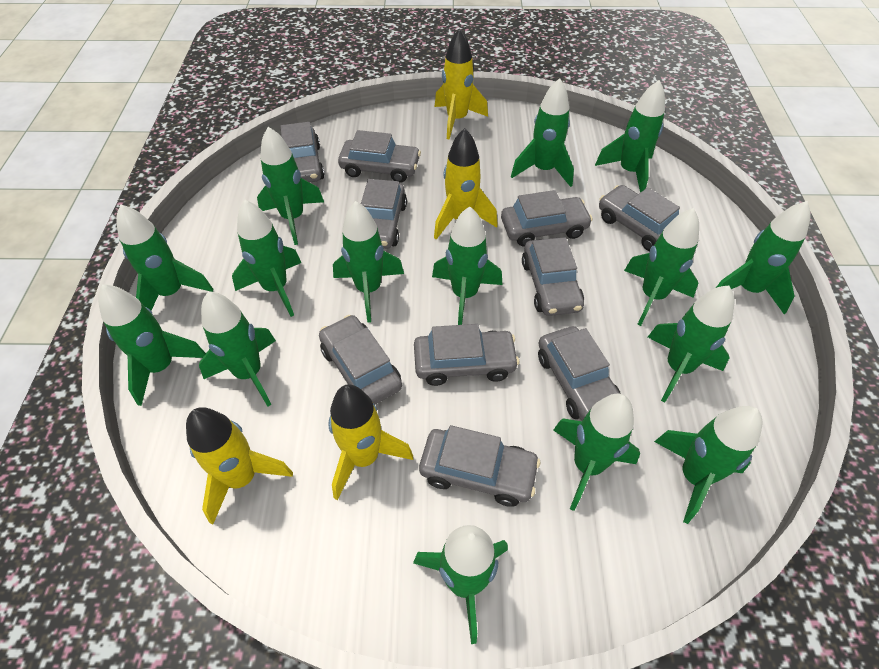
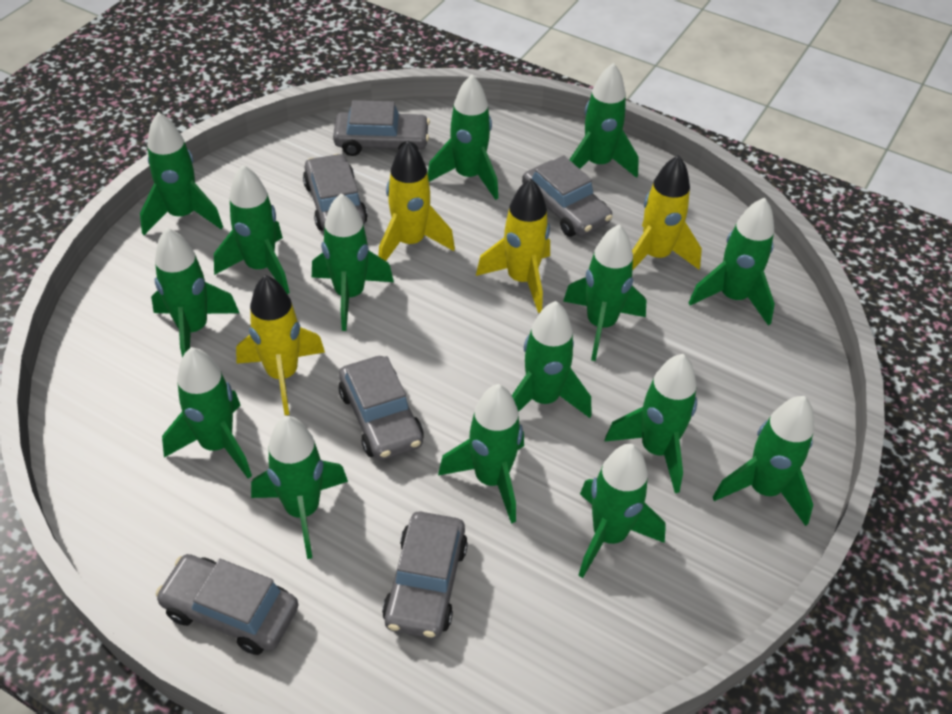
grey car: [280,122,325,182] [319,315,402,405] [338,130,421,183] [361,179,407,249] [414,324,519,386] [419,425,540,507] [501,190,593,247] [522,237,584,316] [538,326,621,421] [599,185,680,251] = 10 -> [156,554,298,655] [303,154,368,231] [333,100,430,156] [339,356,424,460] [382,511,468,639] [522,156,612,237] = 6

